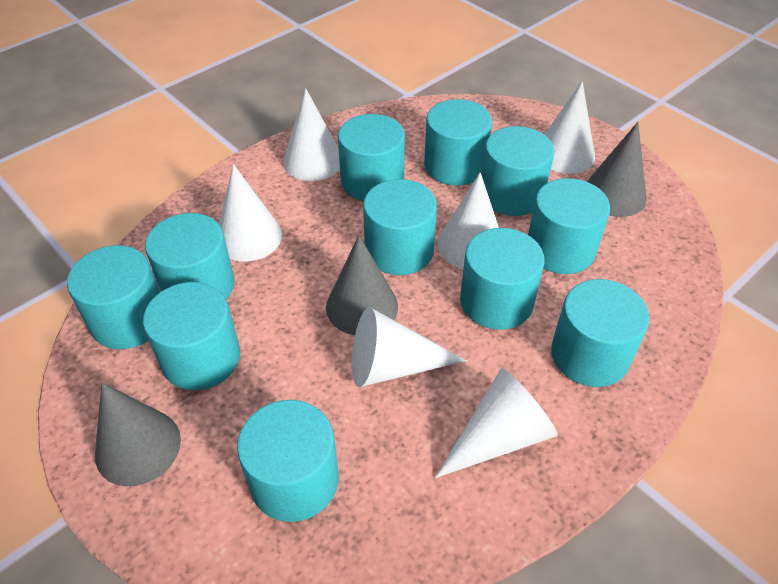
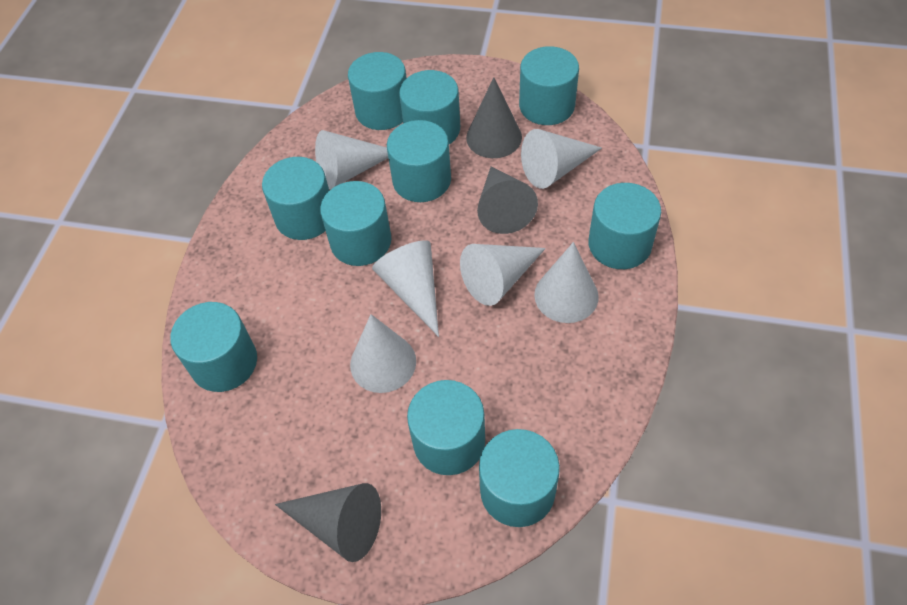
turquoise cylinder: [67,245,160,349] [143,282,240,390] [145,213,235,299] [237,400,339,522] [338,114,405,201] [363,179,437,275] [424,99,492,186] [460,228,545,330] [482,126,554,216] [528,178,610,274] [551,279,650,387] = 11 -> [170,302,257,392] [262,157,329,240] [320,181,391,266] [348,52,407,130] [387,120,451,202] [399,70,460,144] [407,380,485,475] [479,429,560,527] [519,46,579,125] [588,183,661,269] = 10

